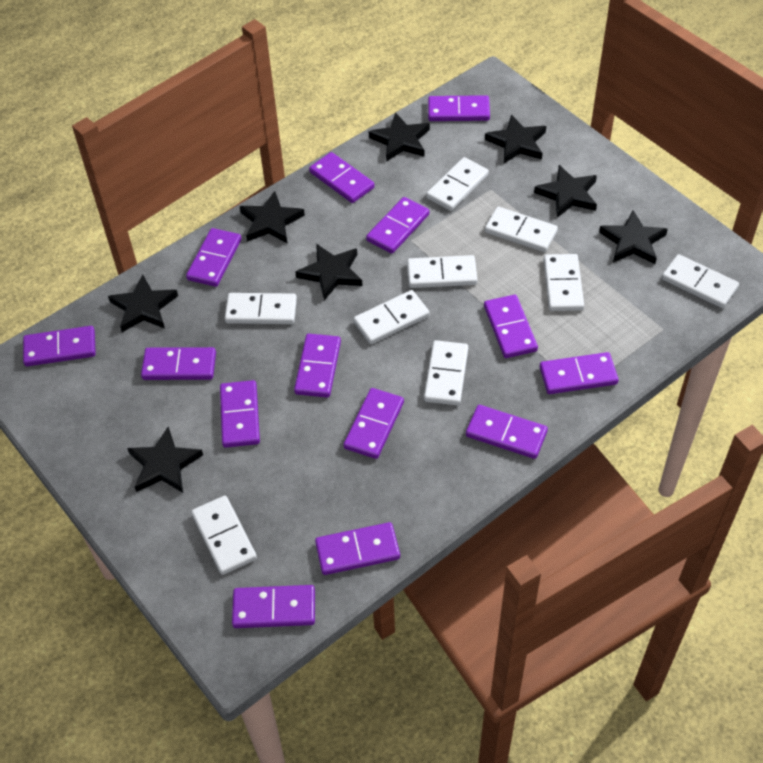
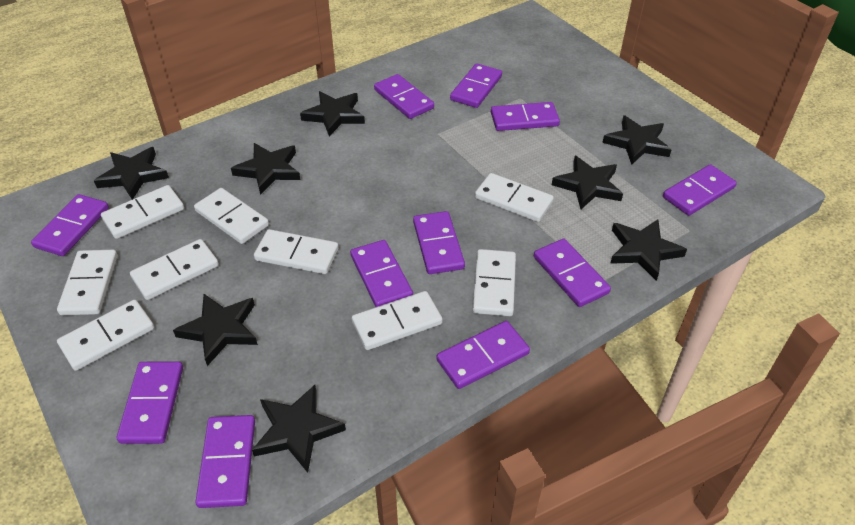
purple domino: [23,326,96,366] [141,347,216,380] [186,228,241,287] [220,380,260,448] [232,585,315,628] [294,334,341,398] [309,152,375,203] [315,522,400,575] [343,388,404,459] [366,197,429,254] [428,95,490,121] [466,405,548,459] [484,295,538,358] [540,352,619,394] = 14 -> [31,194,109,256] [117,362,183,444] [195,415,255,508] [350,240,413,307] [374,74,434,119] [413,211,465,274] [436,321,530,389] [450,63,502,108] [491,102,560,131] [534,238,611,307] [663,164,737,216] = 11

